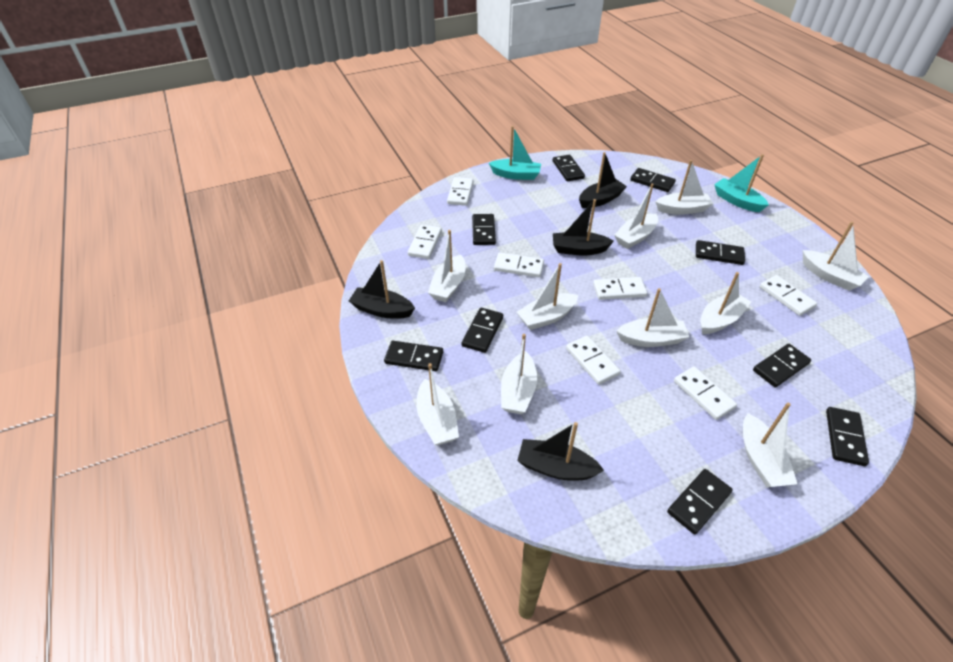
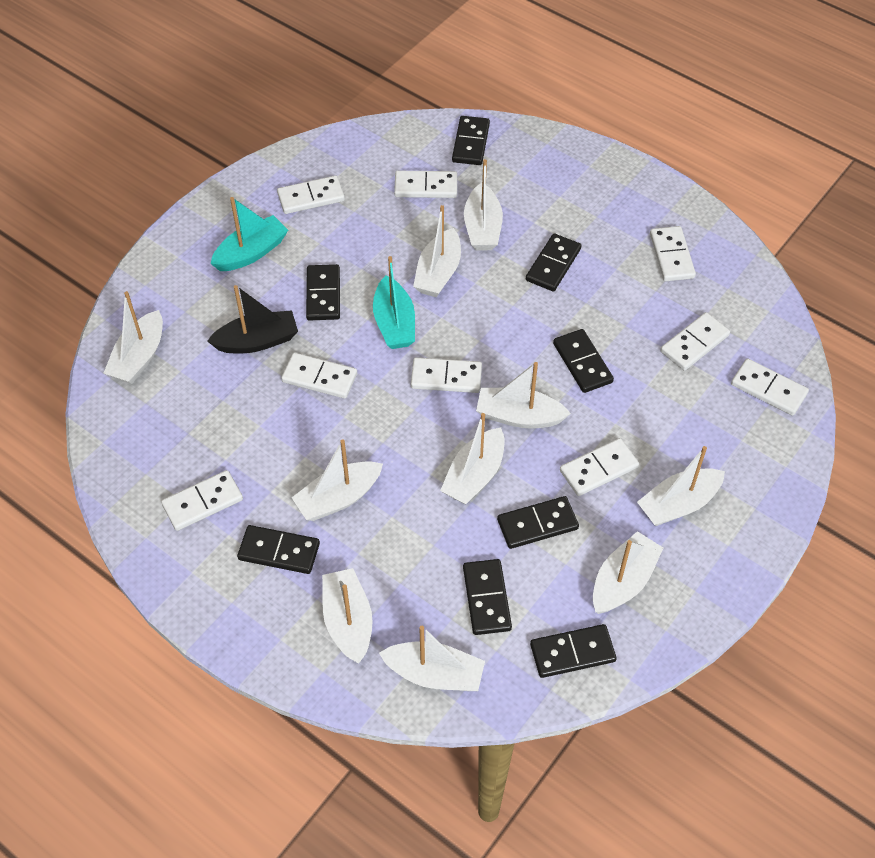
black boat: [349,260,415,318] [517,422,604,481] [553,199,614,256] [579,152,627,208] = 4 -> [207,285,298,353] = 1
black domino: [384,341,443,371] [462,308,503,353] [472,214,496,245] [553,155,585,181] [630,168,676,192] [667,469,733,535] [696,240,745,265] [753,344,811,387] [826,407,869,466] = 9 -> [237,525,320,574] [306,264,340,321] [452,116,490,165] [463,559,512,635] [497,496,579,549] [526,233,582,292] [530,624,617,678] [553,329,614,393] = 8
white domino: [408,225,442,259] [447,177,474,206] [494,252,544,277] [566,335,621,385] [593,277,647,300] [674,366,737,420] [760,275,817,316] = 7 -> [161,470,243,531] [277,175,345,214] [281,352,357,399] [394,171,457,198] [411,357,482,393] [560,438,639,496] [650,226,696,281] [660,312,730,371] [731,358,809,416] = 9

